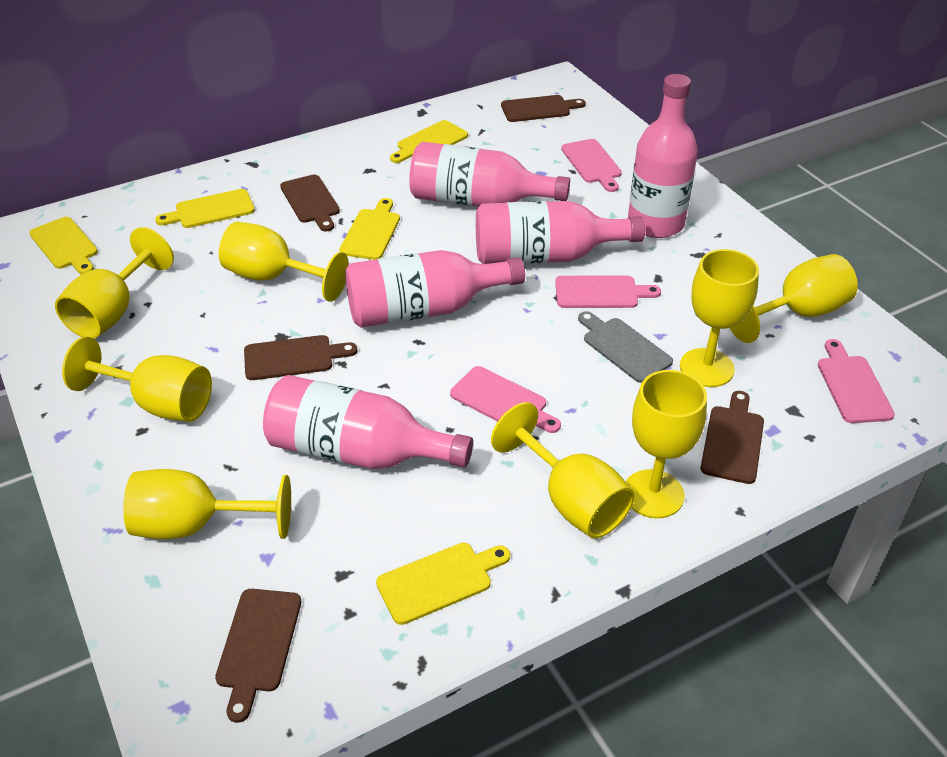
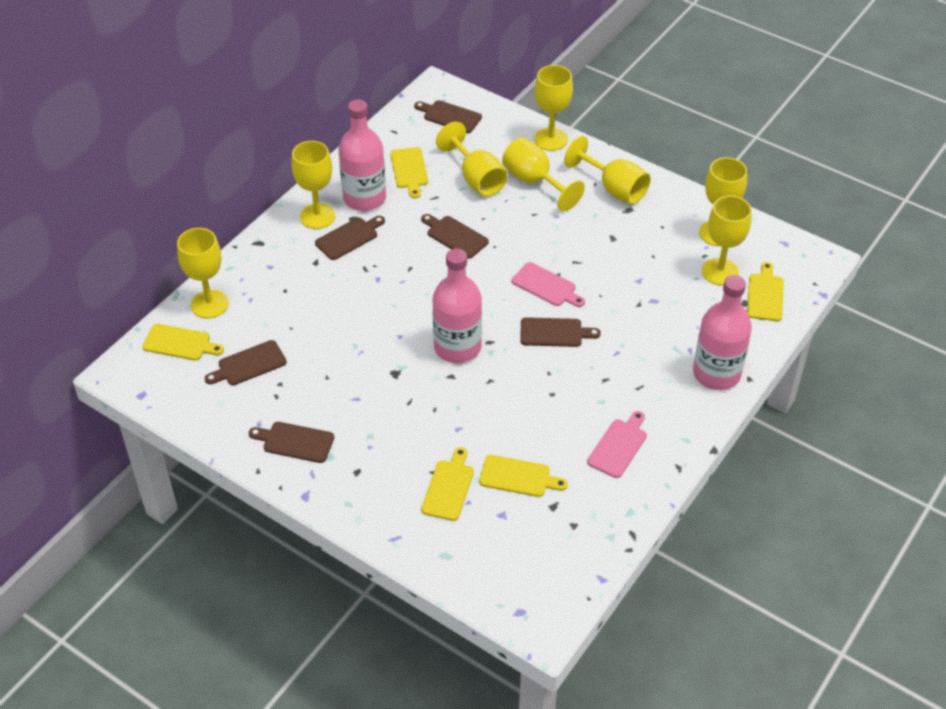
brown cutting board: [215,589,301,723] [244,335,357,380] [280,175,340,232] [501,95,586,122] [700,391,764,484] = 5 -> [205,340,287,385] [249,422,334,463] [315,216,385,260] [414,100,482,133] [421,214,489,259] [520,317,601,347] = 6
grey cutting board: [578,311,673,383] = 1 -> none = 0
pink bottle: [263,375,473,469] [345,250,525,327] [409,142,570,207] [476,201,645,264] [628,74,698,238] = 5 -> [339,99,386,211] [432,248,482,363] [693,275,752,390] = 3
pink cutting board: [450,366,561,433] [555,276,661,308] [561,139,622,192] [818,339,895,423] = 4 -> [512,262,585,307] [587,411,647,478] = 2

